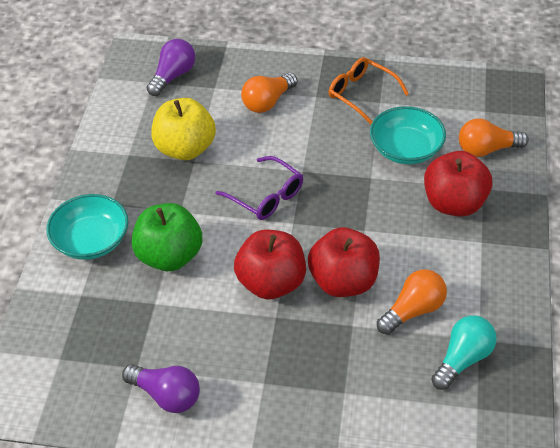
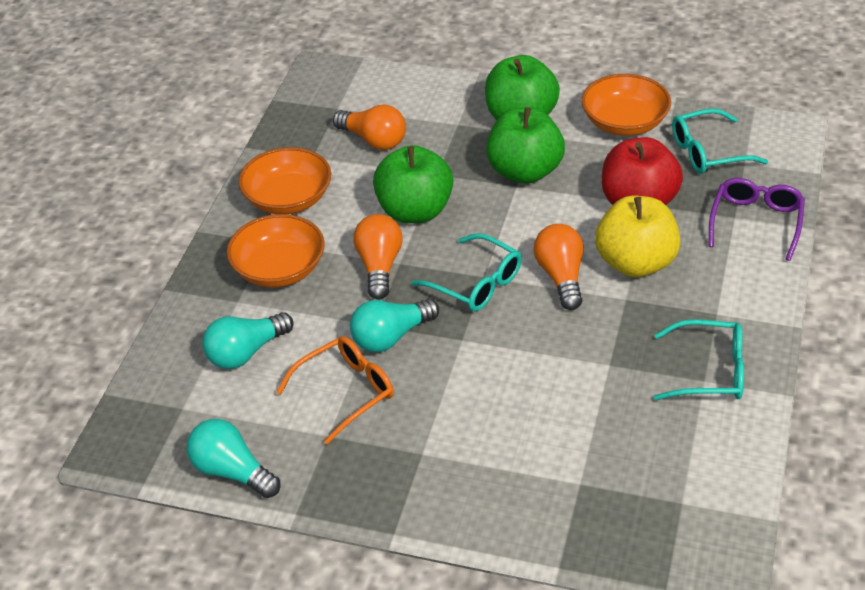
green apple: [132,203,203,271] = 1 -> [373,145,453,223] [485,55,560,120] [486,107,565,184] = 3
orange bowl: none = 0 -> [227,214,325,288] [238,147,331,214] [581,74,671,136] = 3
purple light bulb: [122,364,200,413] [147,39,195,96] = 2 -> none = 0
red apple: [234,230,306,300] [308,227,380,297] [424,151,492,217] = 3 -> [602,137,683,205] = 1
turquoise bowl: [46,194,128,260] [370,106,446,164] = 2 -> none = 0
turquoise glasses: none = 0 -> [411,233,522,311] [654,319,744,400] [672,108,768,174] = 3
turquoise light bulb: [432,315,497,390] = 1 -> [187,419,280,498] [202,312,294,369] [350,299,439,352] = 3

